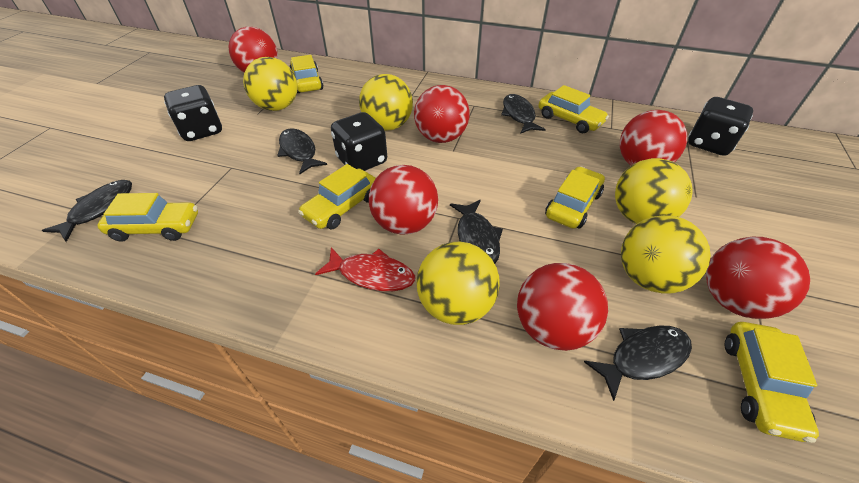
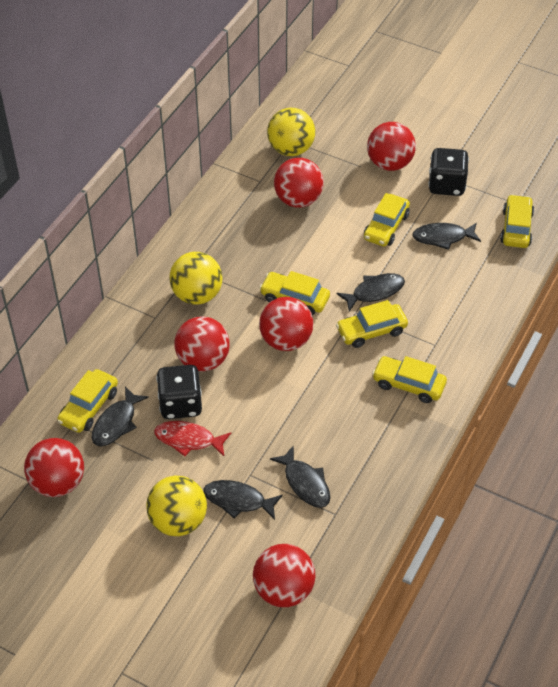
black dice: [164,85,222,141] [331,112,387,171] [688,97,753,156] = 3 -> [156,365,202,419] [428,148,469,196] = 2
yellow ball: [243,57,298,111] [359,74,413,131] [416,242,500,325] [615,158,693,224] [621,215,711,294] = 5 -> [146,476,207,536] [169,252,222,305] [267,108,315,156] = 3

